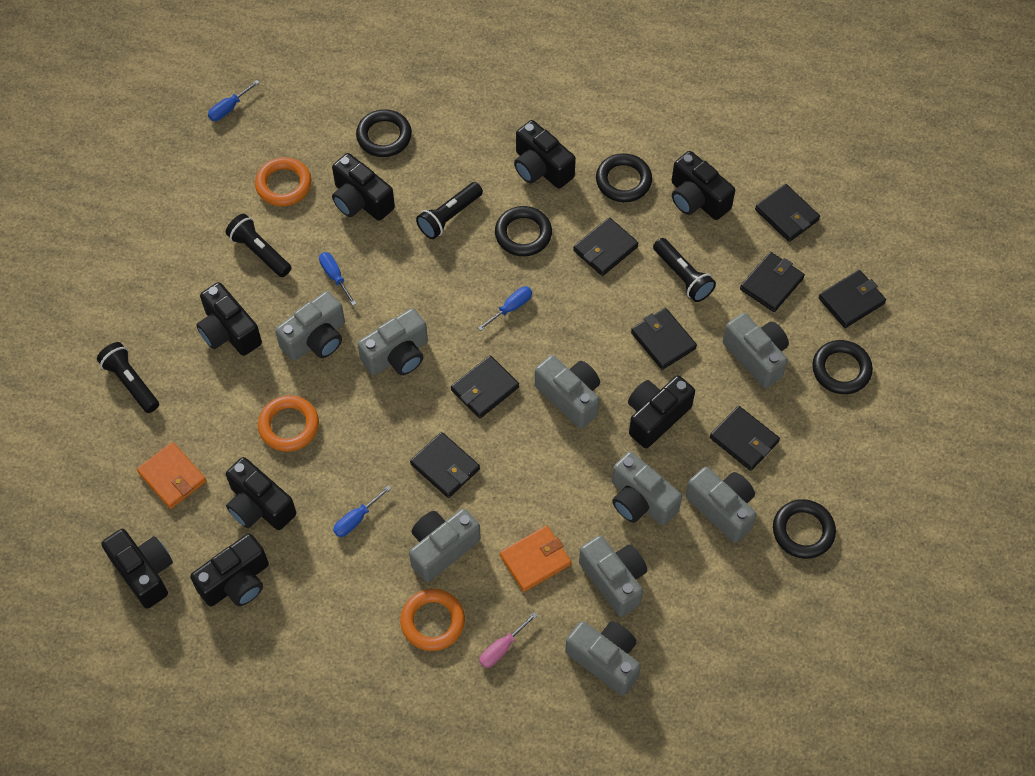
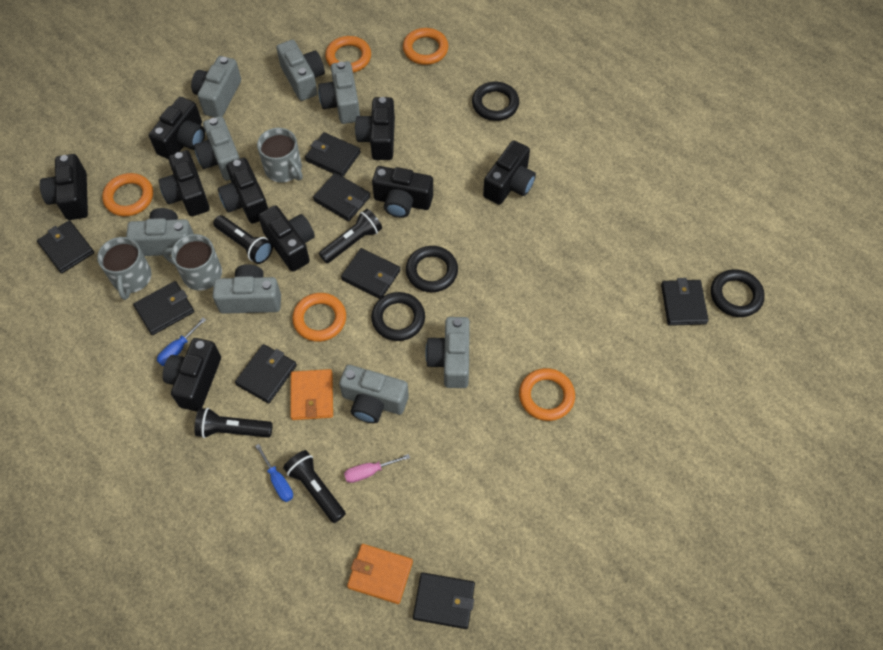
black camera: [101,529,173,609] [190,533,269,606] [196,282,262,356] [226,457,296,530] [332,153,395,221] [514,120,576,189] [628,375,695,448] [672,151,735,220] = 8 -> [40,154,88,220] [149,97,205,159] [159,150,210,216] [163,338,221,412] [218,158,268,223] [258,205,315,271] [355,97,395,160] [372,166,433,218] [483,140,536,205] = 9
black ring: [356,109,412,157] [495,206,552,256] [596,153,652,202] [773,499,836,559] [812,340,873,394] = 5 -> [371,292,425,341] [406,246,458,292] [472,82,519,121] [711,269,765,317] = 4
blue screwdriver: [208,80,260,121] [319,252,356,306] [333,485,391,537] [478,286,532,331] = 4 -> [157,317,206,366] [255,444,293,502] = 2
grey camera: [275,291,345,361] [357,308,428,375] [409,508,481,582] [535,355,600,429] [565,621,641,696] [579,535,647,617] [612,451,682,526] [686,467,757,543] [723,313,789,388] = 9 -> [126,208,194,256] [191,56,241,117] [194,116,240,181] [213,264,281,314] [276,40,325,101] [318,61,360,124] [339,365,409,423] [425,317,470,388] = 8
grey mug: none = 0 -> [97,237,152,300] [163,234,222,291] [257,128,303,183] = 3
orange ring: [255,157,312,206] [258,395,319,452] [400,589,465,651] = 3 -> [102,173,153,216] [292,293,346,342] [325,36,371,73] [403,28,448,65] [519,368,575,421] = 5

